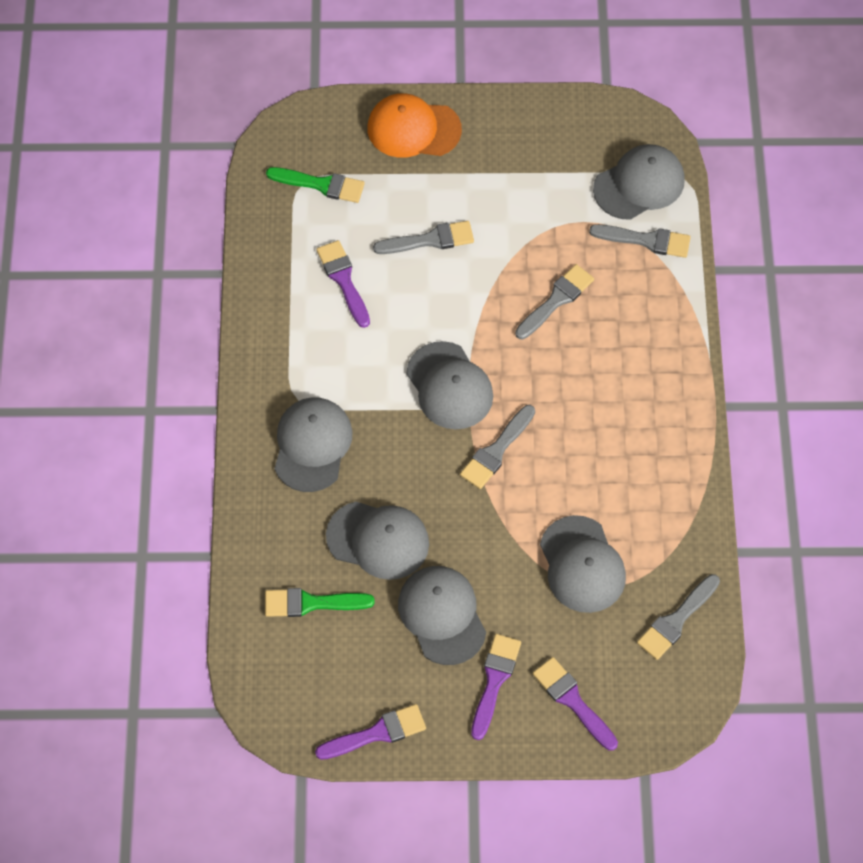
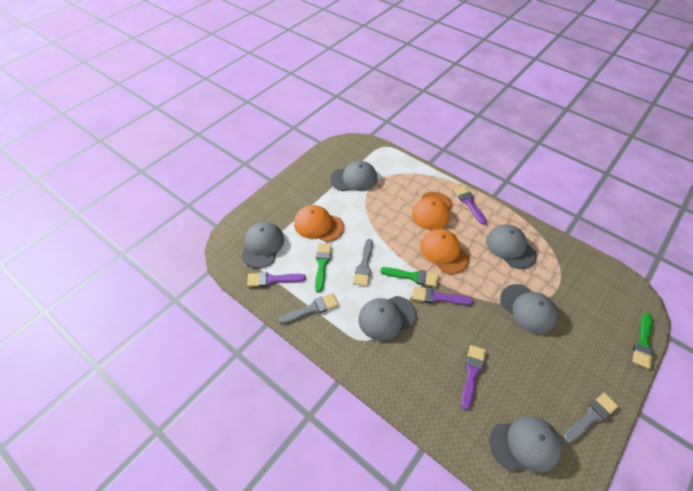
green brush: [265,588,375,617] [266,167,365,203] = 2 -> [315,243,332,292] [380,267,438,287] [632,313,654,369] = 3
grey brush: [373,221,474,254] [460,405,535,489] [515,264,594,339] [589,224,691,258] [637,574,720,660] = 5 -> [279,293,338,324] [353,239,373,286] [563,393,618,443] = 3
orange cap: [367,93,462,158] = 1 -> [294,205,344,242] [412,192,452,230] [420,229,469,274] = 3

